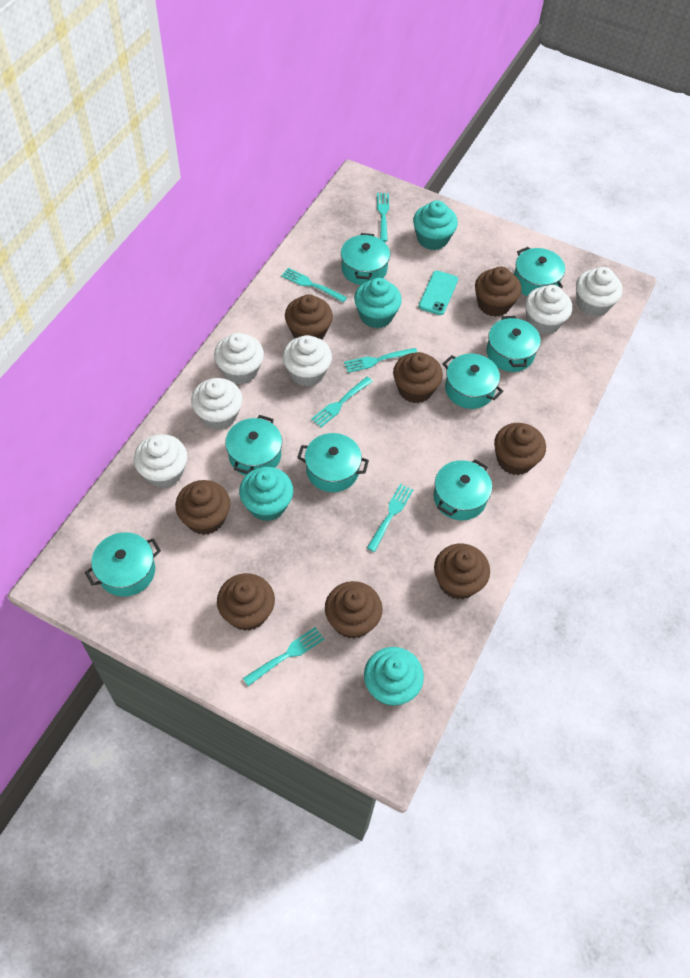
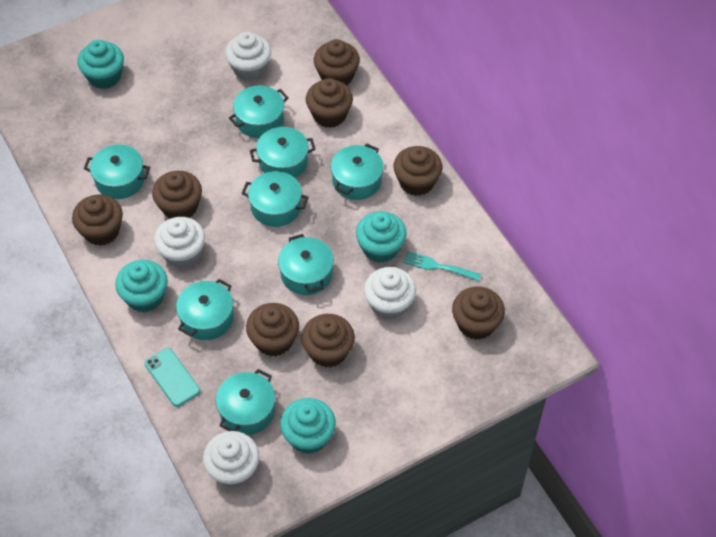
turquoise fork: [243,627,324,686] [281,268,347,303] [311,377,373,427] [344,348,417,373] [367,484,413,552] [377,193,389,242] = 6 -> [403,251,481,281] = 1
white cupcake: [134,434,187,488] [191,378,242,430] [214,333,264,384] [283,335,332,386] [525,285,572,335] [576,267,623,317] = 6 -> [154,217,205,268] [203,431,260,488] [225,32,271,81] [364,267,416,320] = 4

